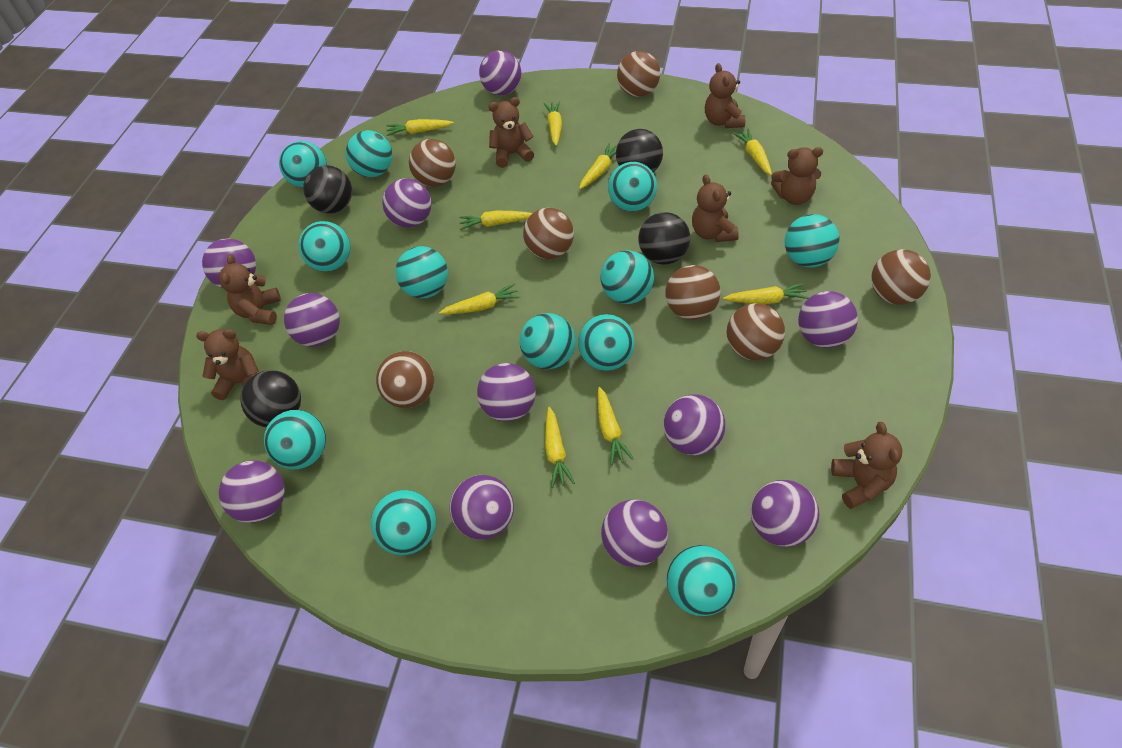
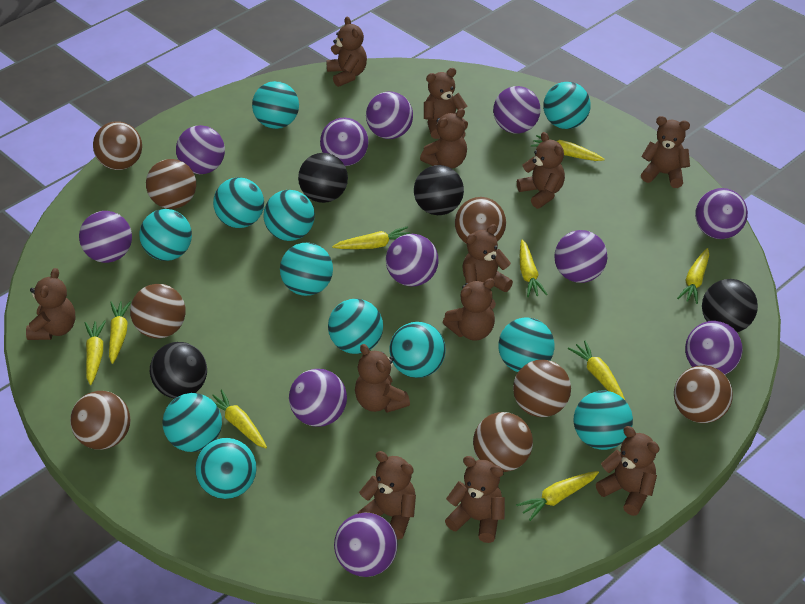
brown ball: [376,351,434,408] [409,139,456,187] [523,208,574,259] [617,51,660,97] [665,265,720,320] [727,303,785,360] [871,249,931,305] = 7 -> [70,391,130,450] [93,121,142,170] [130,284,186,339] [146,159,196,209] [455,197,506,244] [473,412,533,472] [513,359,571,417] [674,365,733,423] = 8
brown teddy bear: [196,329,259,400] [219,254,281,325] [488,97,534,168] [692,175,739,242] [705,63,745,128] [771,147,823,205] [831,422,902,509] = 7 -> [26,268,76,340] [326,16,367,87] [355,344,410,413] [357,451,416,539] [420,108,467,169] [424,68,468,139] [443,278,496,341] [445,456,505,543] [462,224,513,292] [517,132,565,209] [596,426,660,516] [641,116,690,188] = 12

